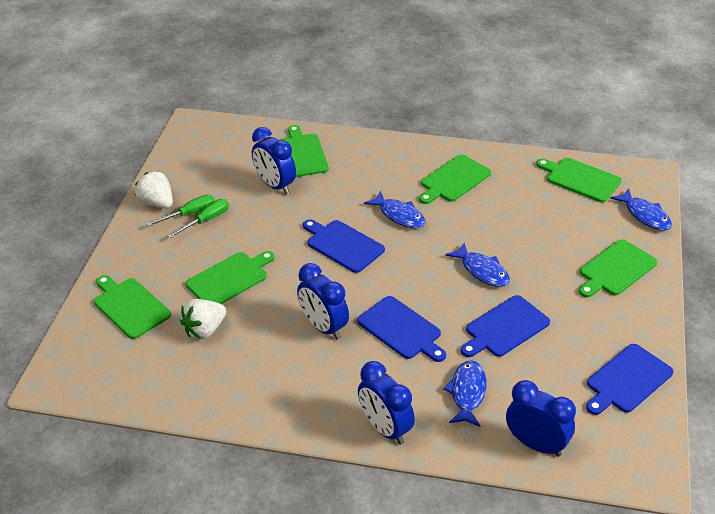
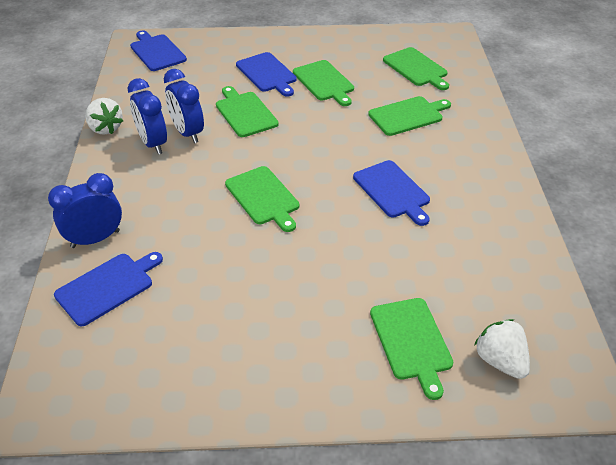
blue clock: [252,127,296,195] [297,263,349,340] [358,361,415,445] [506,380,576,457] = 4 -> [48,173,122,248] [128,78,167,154] [164,69,204,143] = 3
blue fish: [364,191,426,228] [443,360,487,427] [445,243,510,287] [610,189,672,231] = 4 -> none = 0
green screwdriver: [146,195,214,226] [168,199,229,238] = 2 -> none = 0

